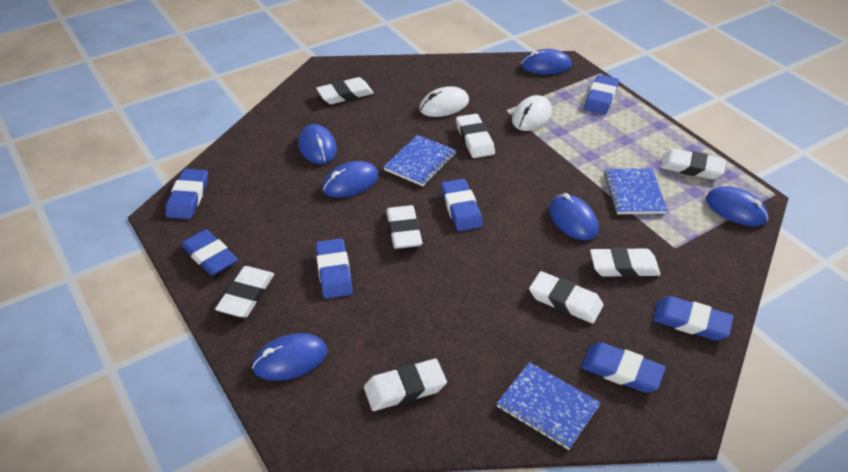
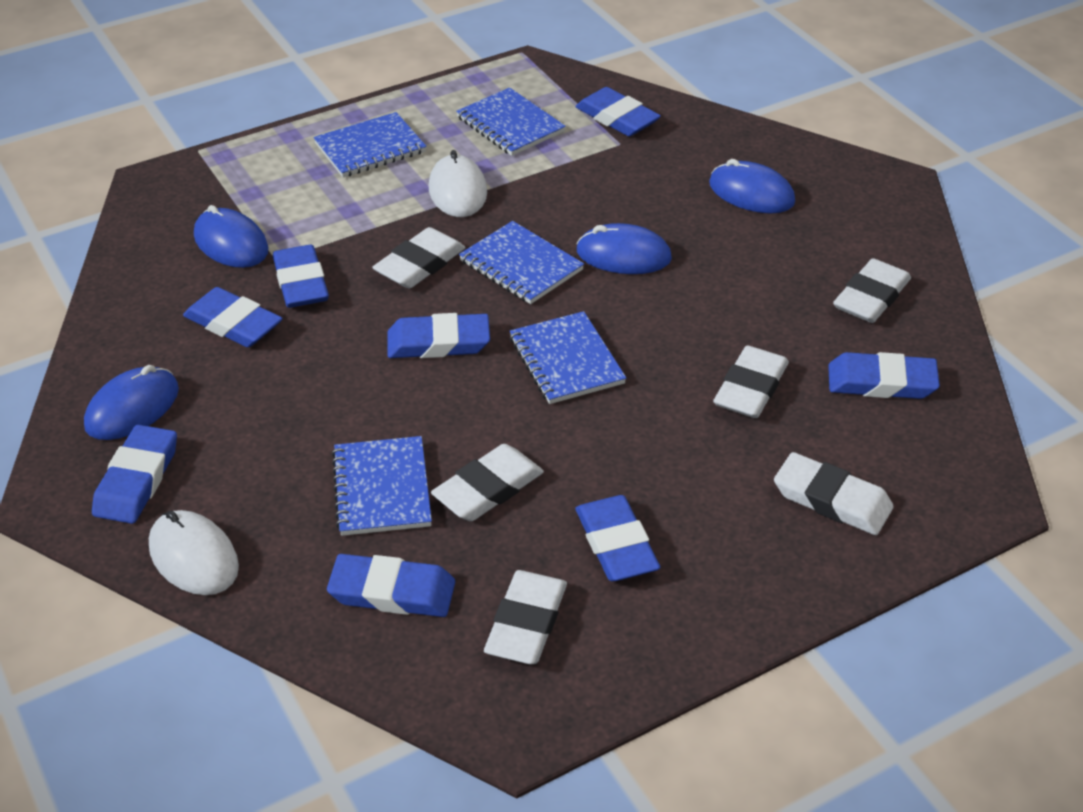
blue eraser: [165,169,208,219] [181,229,238,276] [315,238,353,299] [441,179,483,231] [581,342,666,393] [584,75,619,115] [653,296,733,341] = 7 -> [92,424,177,524] [183,287,283,347] [273,245,329,308] [327,554,455,617] [387,313,490,358] [575,87,661,136] [575,495,660,581] [828,352,940,399] = 8
blue mouse: [252,333,327,381] [298,124,337,164] [322,161,378,198] [521,49,572,75] [549,193,599,240] [706,186,768,226] = 6 -> [84,365,179,440] [194,205,269,268] [576,223,672,274] [709,159,795,214] = 4
blue notebook: [384,135,456,186] [497,362,601,450] [604,168,668,214] = 3 -> [314,112,426,177] [332,436,432,536] [456,88,566,156] [459,221,584,304] [510,311,626,404] = 5
white eraser: [215,266,274,318] [316,77,374,104] [364,359,447,411] [386,205,422,249] [456,114,495,158] [529,271,603,323] [590,247,661,277] [661,149,726,179] = 8 -> [372,227,465,289] [431,444,544,521] [484,570,567,664] [713,345,789,418] [774,452,894,535] [833,258,911,323] = 6

